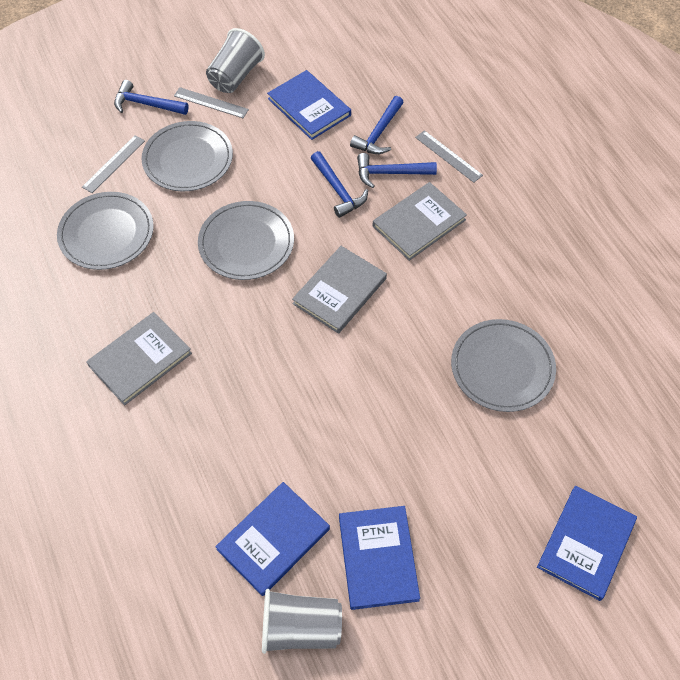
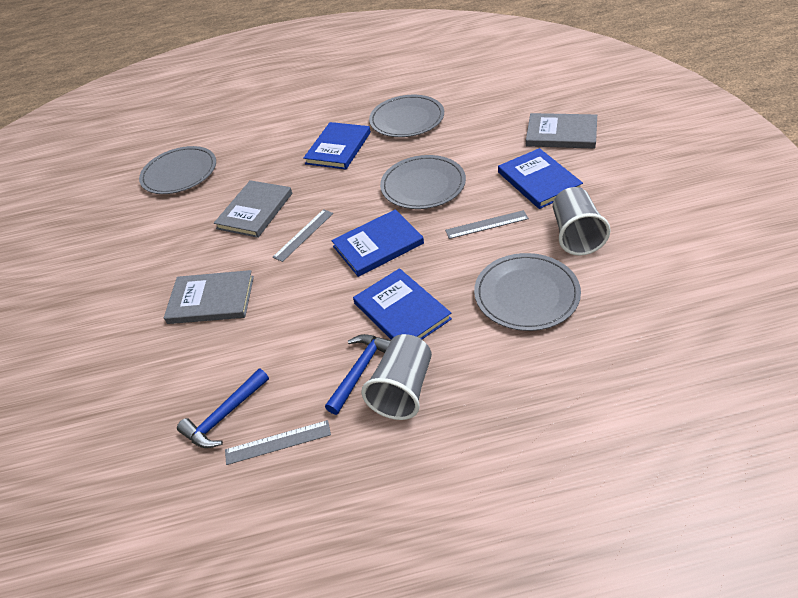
blue hammer: [114,80,189,115] [311,151,368,218] [350,96,404,154] [357,153,437,188] = 4 -> [177,369,269,448] [325,334,391,415] = 2

